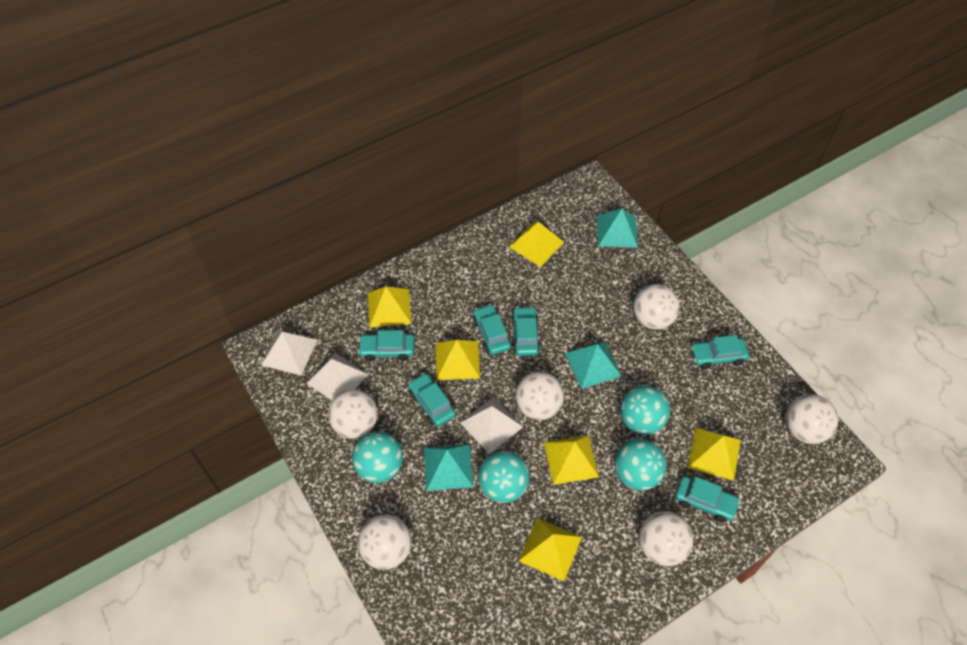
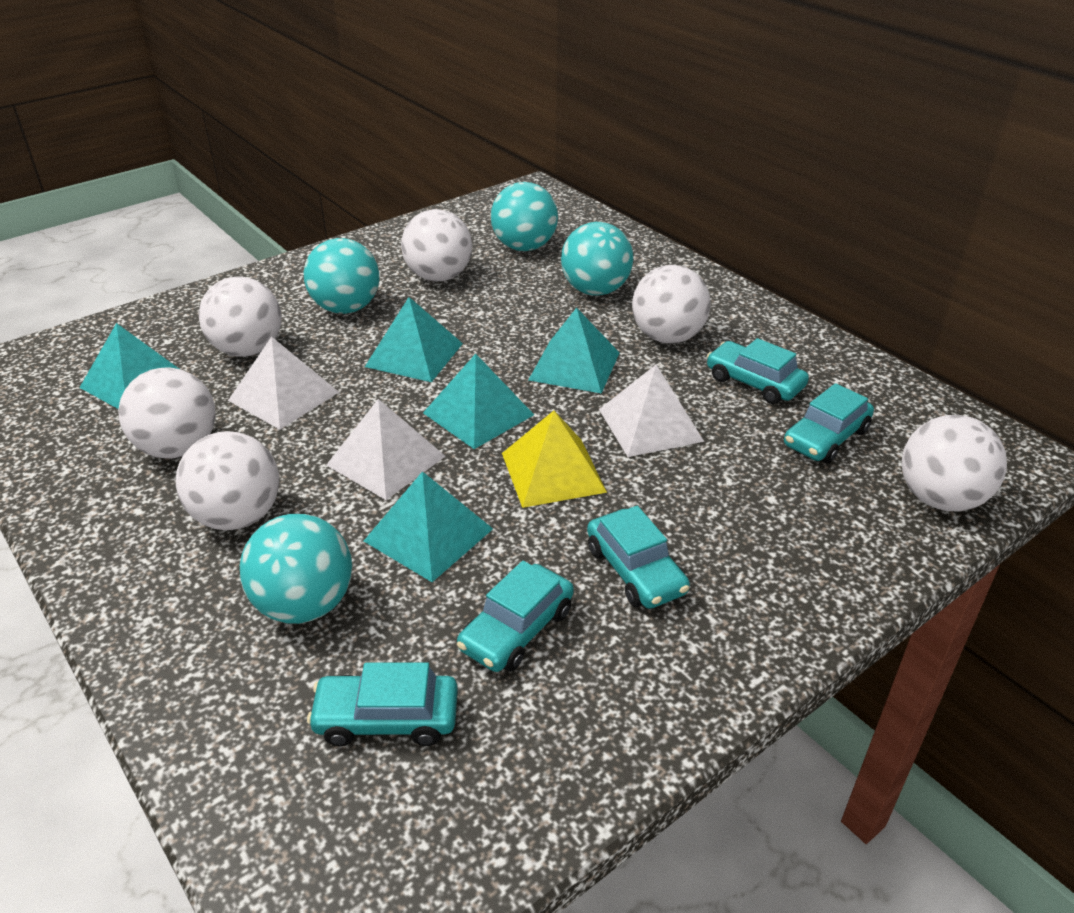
turquoise car: [358,330,414,361] [408,373,456,427] [473,304,511,355] [511,306,540,356] [675,476,741,522] [690,335,749,369] = 6 -> [307,662,458,746] [457,561,574,672] [587,506,690,609] [707,338,809,404] [784,383,874,463] = 5
turquoise pyramid: [424,444,473,491] [565,341,621,389] [597,208,638,248] = 3 -> [79,323,179,409] [364,471,493,582] [365,297,463,382] [423,354,534,449] [528,308,620,394] = 5
yellow pyramid: [368,286,411,327] [436,340,480,380] [509,222,564,267] [518,518,582,581] [544,435,599,485] [687,427,741,481] = 6 -> [502,411,607,508] = 1

